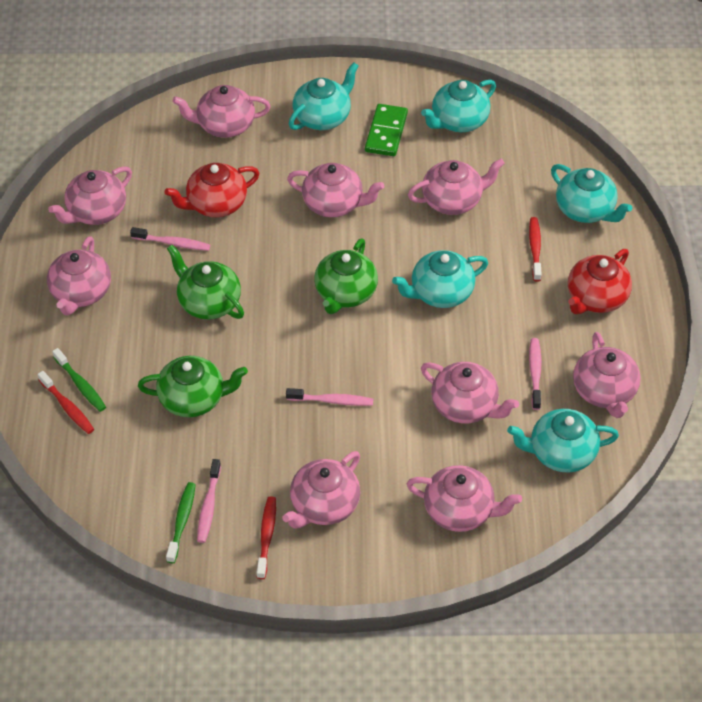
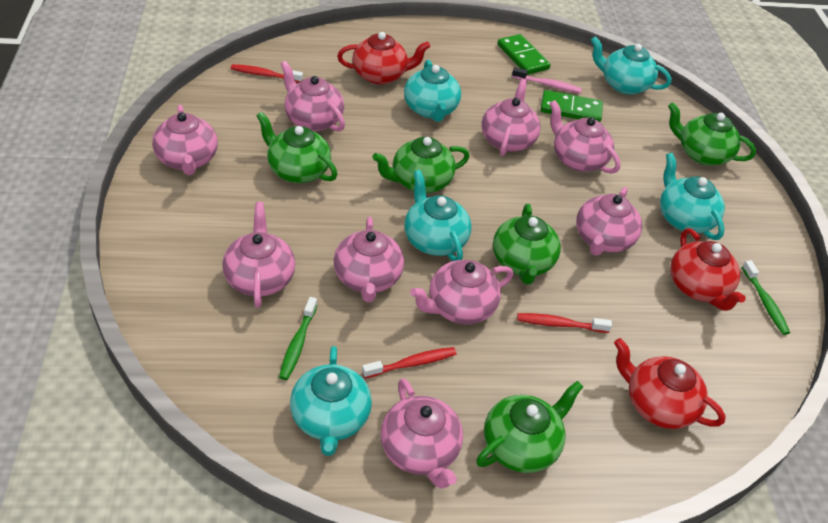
green domino: [365,104,408,156] = 1 -> [497,34,551,75] [541,90,603,122] = 2
green teapot: [138,356,248,417] [167,245,244,319] [314,239,378,314] = 3 -> [256,112,337,183] [372,137,470,193] [476,381,583,473] [493,204,561,285] [668,102,756,166] = 5
pink toothbrush: [130,227,211,251] [197,459,221,543] [286,388,373,406] [529,338,542,410] = 4 -> [512,67,582,93] = 1
red teapot: [164,163,260,217] [568,249,632,314] = 2 -> [337,32,430,85] [614,338,726,429] [670,228,746,311] = 3

